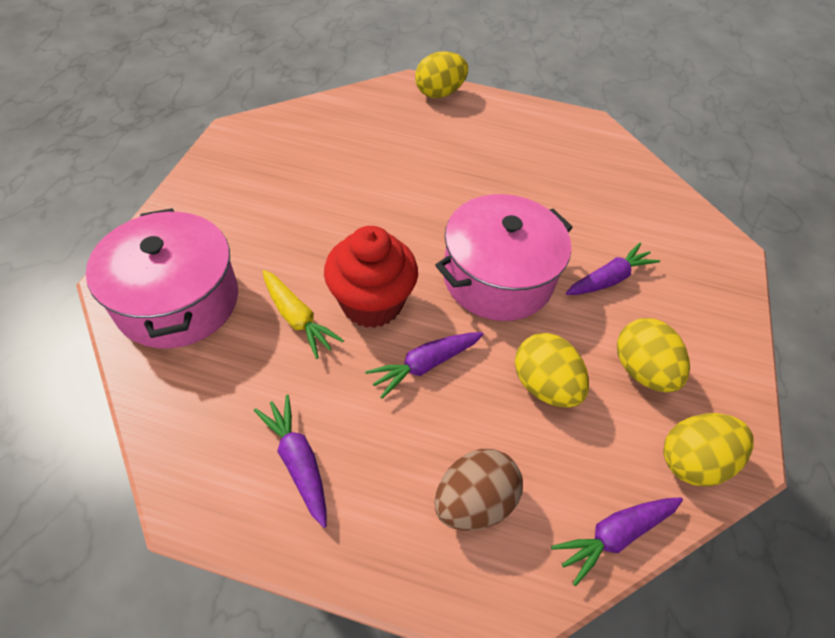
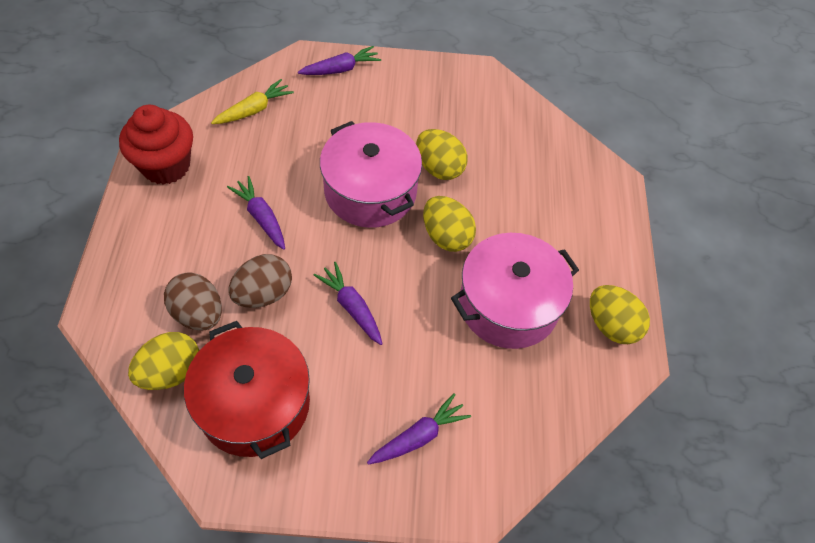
brown egg: [435,449,523,531] = 1 -> [164,272,222,331] [229,254,292,308] = 2
red pot: none = 0 -> [184,321,310,459] = 1

